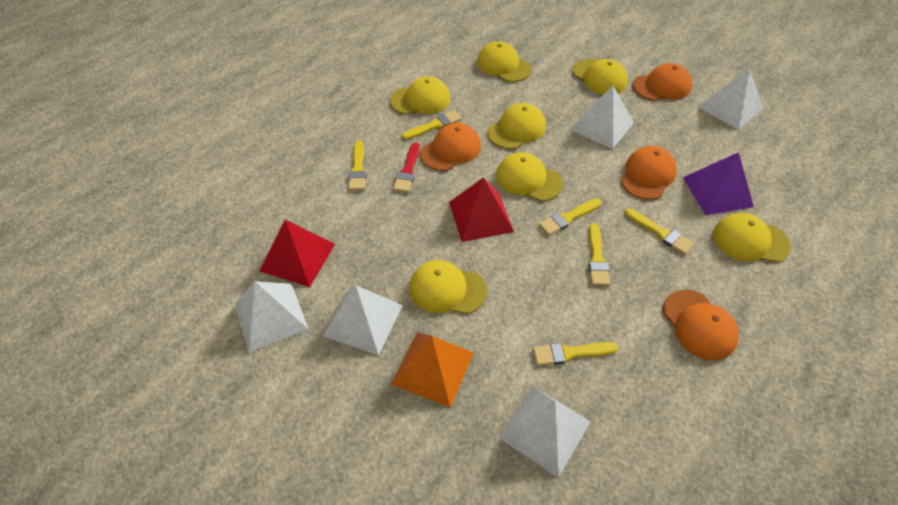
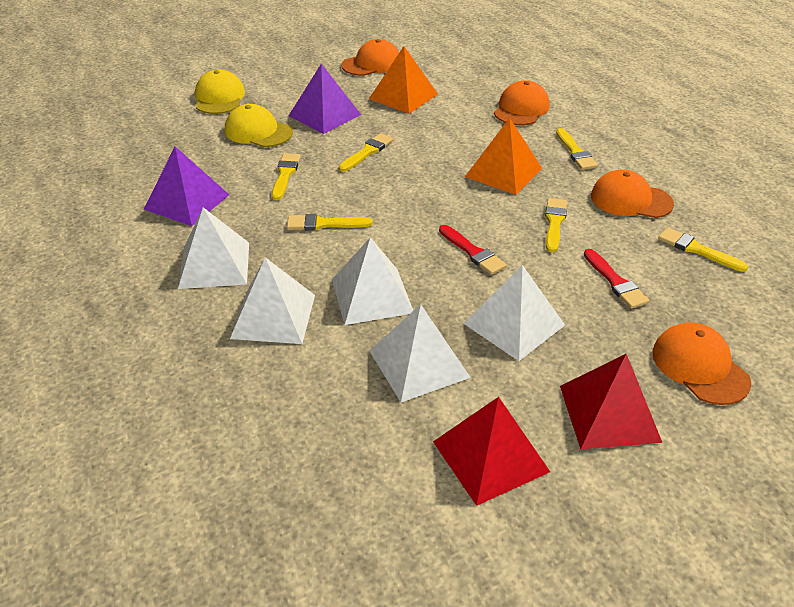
orange pyramid: [391,332,474,408] = 1 -> [369,46,438,114] [465,118,542,195] = 2
purple pyramid: [683,152,754,215] = 1 -> [144,147,229,226] [289,64,361,134] = 2
red brush: [393,142,420,193] = 1 -> [439,225,507,275] [584,249,649,309] = 2
yellow cap: [390,76,450,114] [409,260,487,314] [477,41,531,82] [488,103,546,149] [496,152,563,201] [572,59,628,95] [713,213,791,263] = 7 -> [195,70,245,114] [225,104,293,147] = 2

